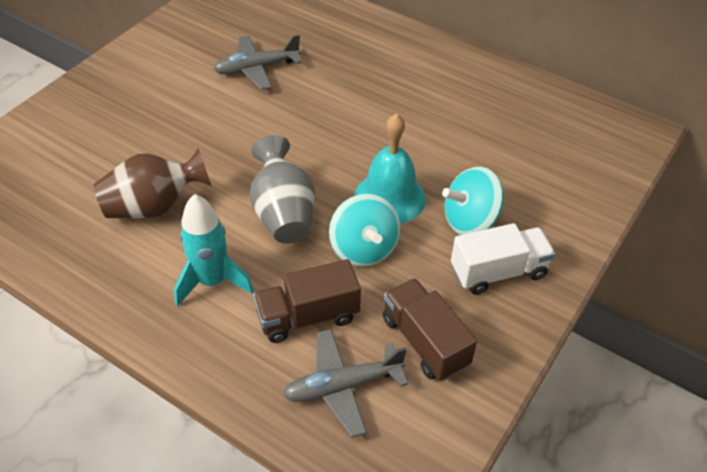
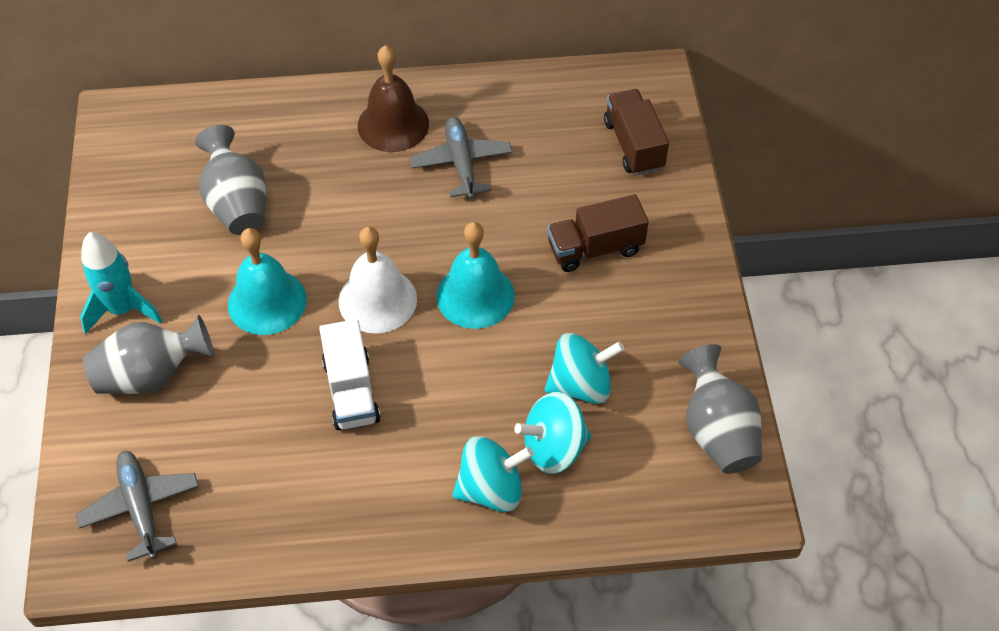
brown bell: none = 0 -> [358,45,429,152] = 1
brown vase: [93,148,212,218] = 1 -> none = 0
grey vase: [249,135,315,244] = 1 -> [83,315,214,394] [195,125,266,235] [679,344,762,474] = 3
turquoise bell: [355,113,426,224] = 1 -> [228,228,307,335] [436,222,515,329] = 2
turquoise spinning top: [329,193,400,267] [442,167,504,235] = 2 -> [453,436,534,512] [514,392,591,474] [545,333,624,404] = 3
white bell: none = 0 -> [339,227,417,333] = 1

